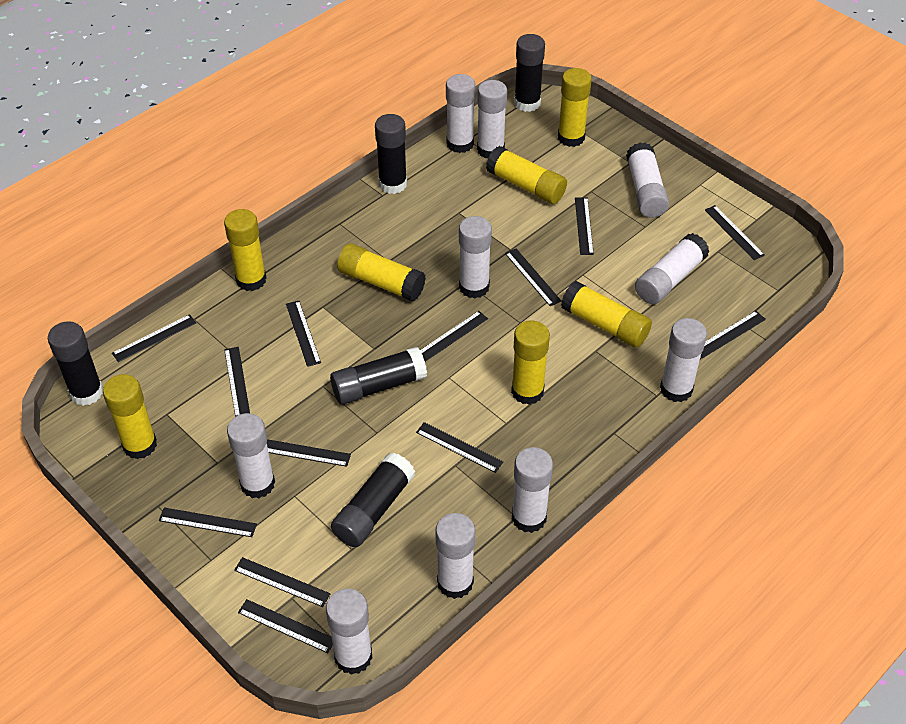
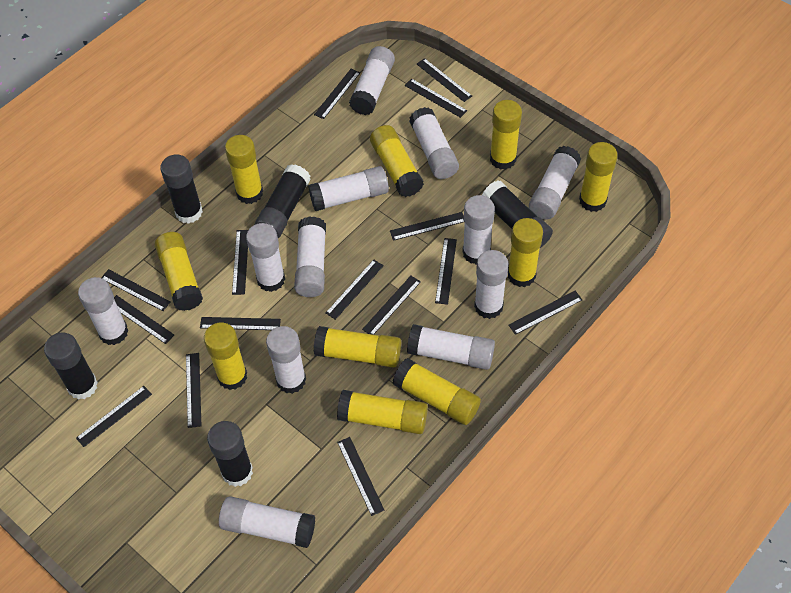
black ruler: [112,314,196,362] [159,507,257,537] [224,347,250,417] [234,557,331,607] [238,599,333,653] [267,439,351,467] [286,301,321,367] [416,422,503,473] [420,311,488,362] [505,249,561,306] [575,197,594,255] [701,311,766,358] [705,205,765,260] = 13 -> [76,386,152,447] [101,269,171,311] [114,295,174,344] [186,353,202,428] [200,317,281,330] [232,230,248,295] [314,69,360,119] [326,260,384,320] [337,437,384,516] [362,276,421,335] [390,212,465,241] [405,78,467,118] [417,58,472,102] [435,238,457,305] [509,291,582,335] = 15
white glue stick: [227,413,275,499] [326,589,373,675] [435,513,475,599] [446,74,475,153] [459,216,492,298] [477,80,507,158] [512,447,553,533] [626,143,669,218] [635,233,709,304] [660,318,707,402] = 10 -> [78,277,128,345] [219,496,315,548] [246,223,285,292] [266,326,306,394] [294,216,326,297] [308,166,389,211] [349,46,395,115] [407,324,495,370] [409,107,459,179] [462,195,495,265] [474,250,508,319] [529,146,581,220] = 12
yellow glue stick: [103,374,157,459] [224,209,267,291] [337,243,426,301] [486,146,567,204] [511,320,550,405] [558,68,592,147] [561,281,652,348] = 7 -> [155,232,203,311] [204,322,247,390] [225,135,263,204] [314,326,401,368] [337,390,428,434] [370,125,424,197] [393,358,481,425] [490,100,522,170] [508,218,543,287] [579,142,618,212] = 10

